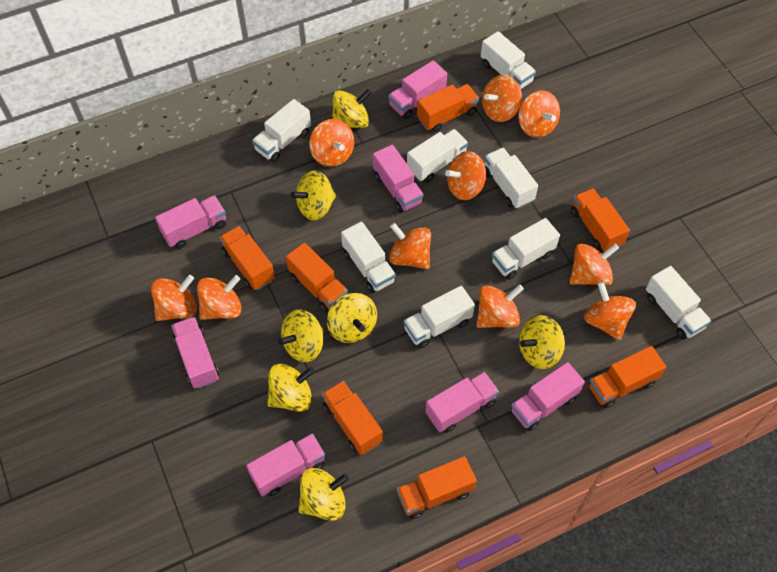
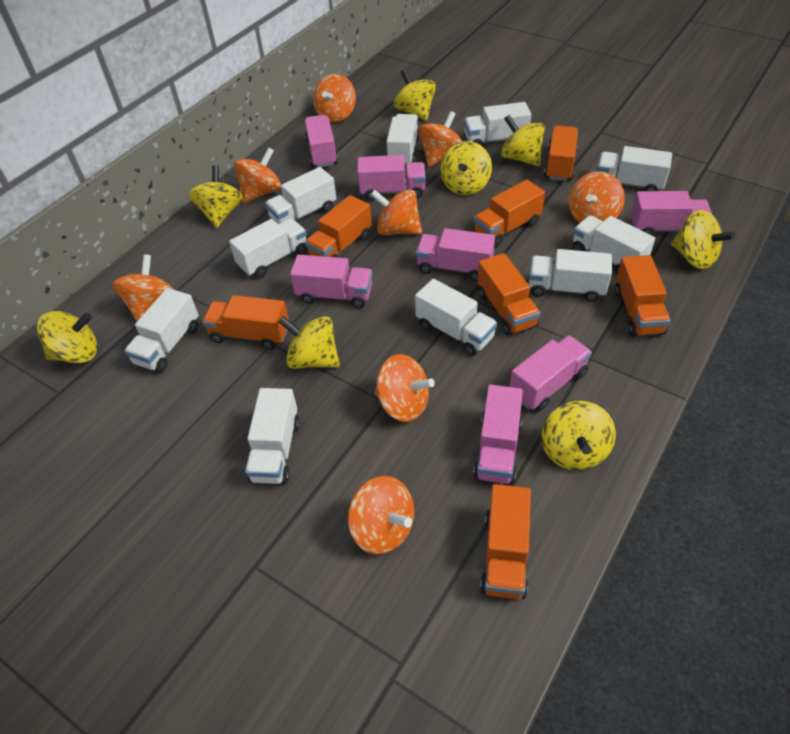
orange spinning top: [151,275,197,321] [197,275,242,320] [309,119,354,167] [389,222,431,269] [445,151,486,200] [477,284,524,328] [482,75,522,122] [518,90,560,138] [570,243,619,286] [584,282,636,340] = 10 -> [112,254,174,321] [234,147,281,203] [313,74,356,122] [348,476,414,555] [370,189,422,235] [375,354,435,422] [418,111,462,167] [569,171,625,223] = 8
white truck: [252,99,311,162] [341,221,396,293] [403,286,475,349] [407,129,468,183] [481,31,536,89] [484,148,538,209] [492,218,560,280] [646,266,711,340] = 8 -> [124,288,199,373] [229,218,307,278] [245,388,300,484] [265,167,337,224] [386,114,420,167] [415,279,497,356] [464,102,531,146] [529,249,612,302] [572,215,655,273] [597,146,672,191] = 10
yellow spinning top: [267,364,315,412] [278,309,324,362] [291,170,336,220] [298,468,349,521] [327,293,377,343] [332,89,372,128] [519,315,565,369] = 7 -> [37,311,97,364] [189,165,243,228] [279,316,340,369] [394,69,436,121] [440,141,492,195] [501,115,545,166] [541,401,616,470] [671,210,735,269] = 8

